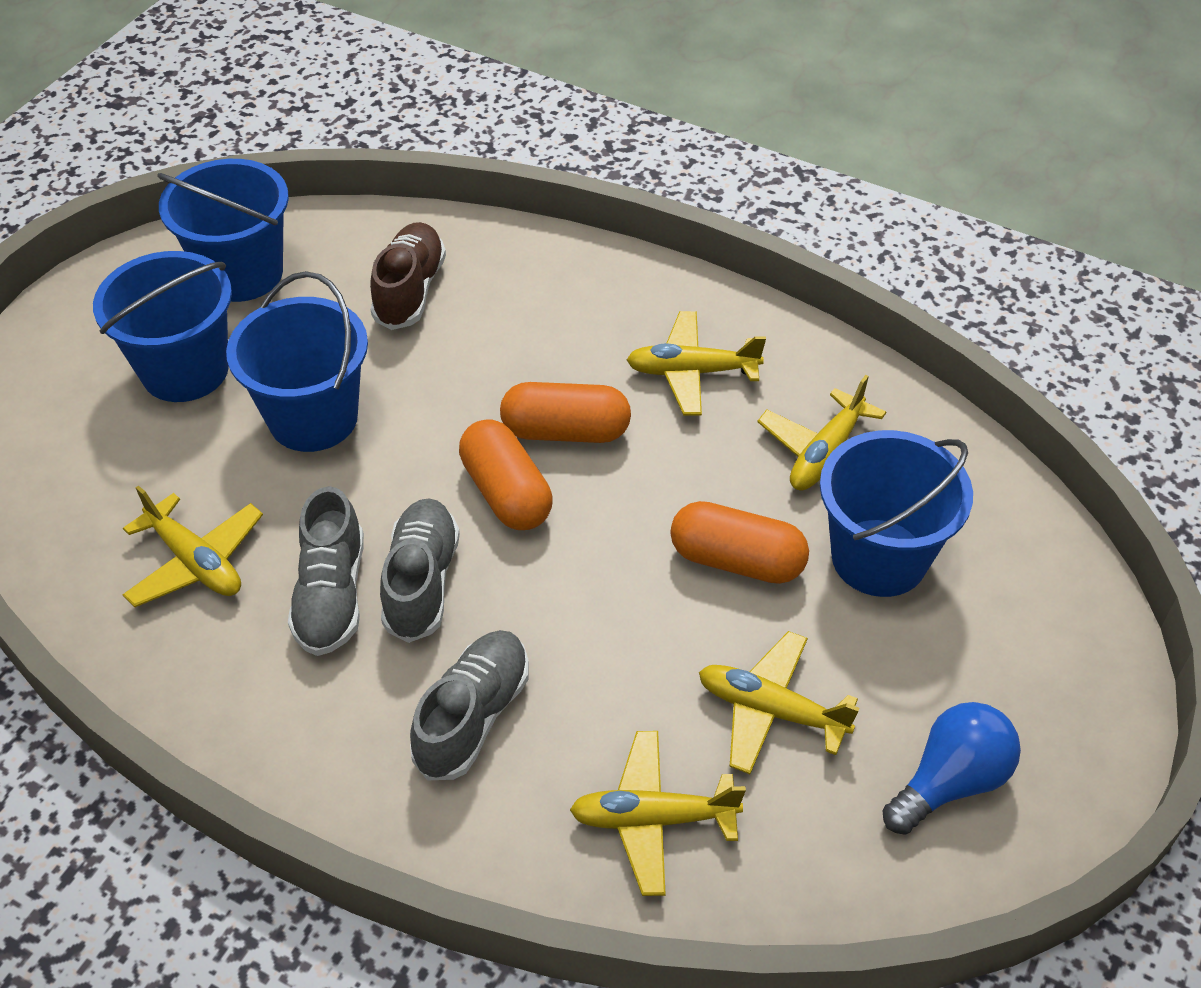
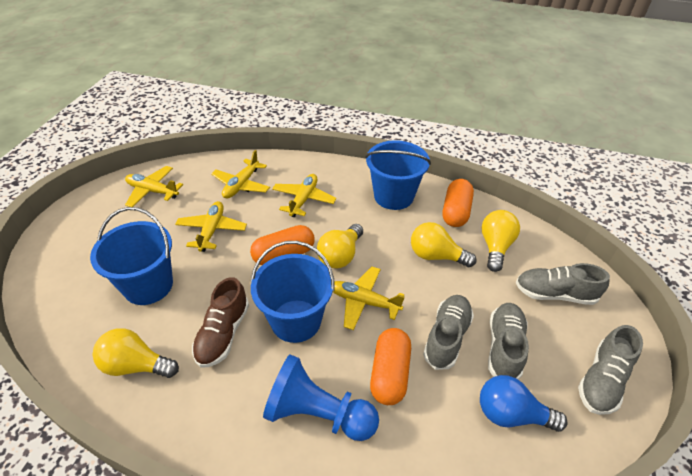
blue bucket: [93,251,232,402] [157,159,289,302] [226,271,368,452] [820,430,973,597] = 4 -> [90,207,173,305] [251,241,335,343] [365,140,431,210] = 3
blue pawn: none = 0 -> [263,355,379,441] = 1
grey shoe: [288,486,364,656] [380,498,460,643] [410,630,529,781] = 3 -> [423,295,474,370] [488,303,529,380] [516,263,610,305] [578,325,643,415] = 4
yellow light bulb: none = 0 -> [93,328,179,378] [317,224,363,269] [411,222,477,267] [482,210,520,272] = 4

